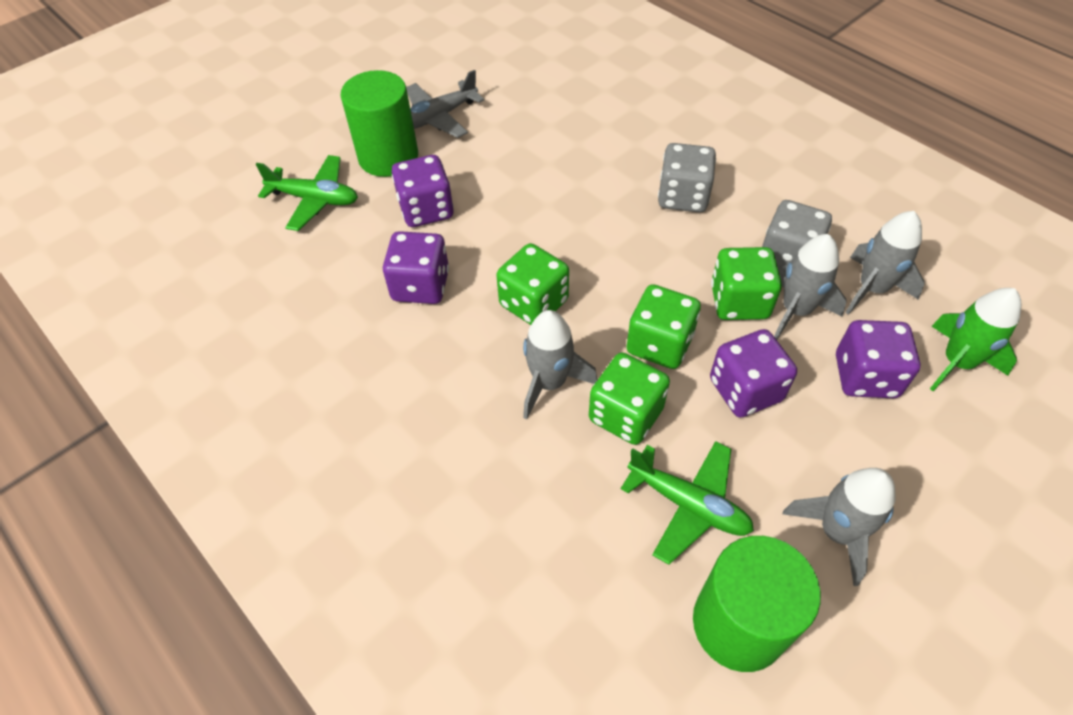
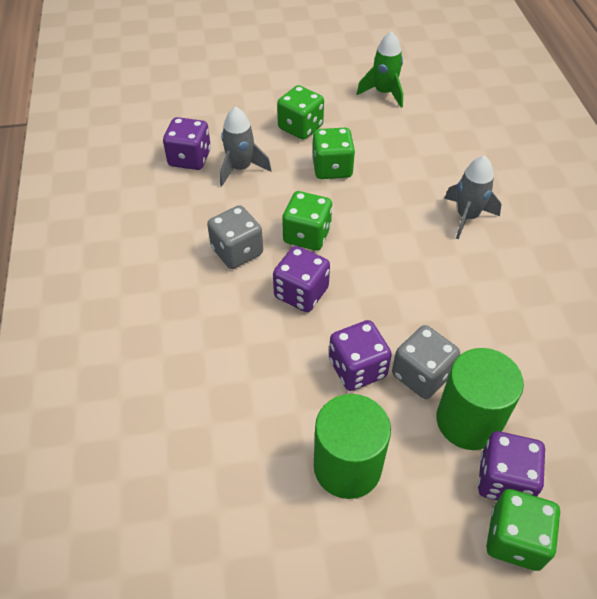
green plane: [256,155,358,231] [621,441,754,565] = 2 -> none = 0
grey plane: [406,70,484,138] = 1 -> none = 0
grey rocket: [523,310,597,420] [774,234,847,340] [782,468,896,586] [845,211,925,315] = 4 -> [220,107,272,186] [444,155,502,239] = 2

